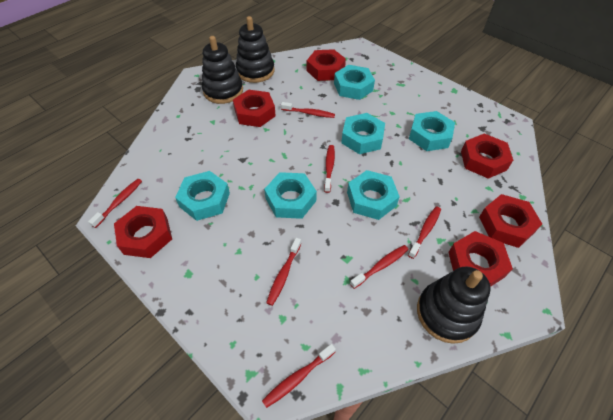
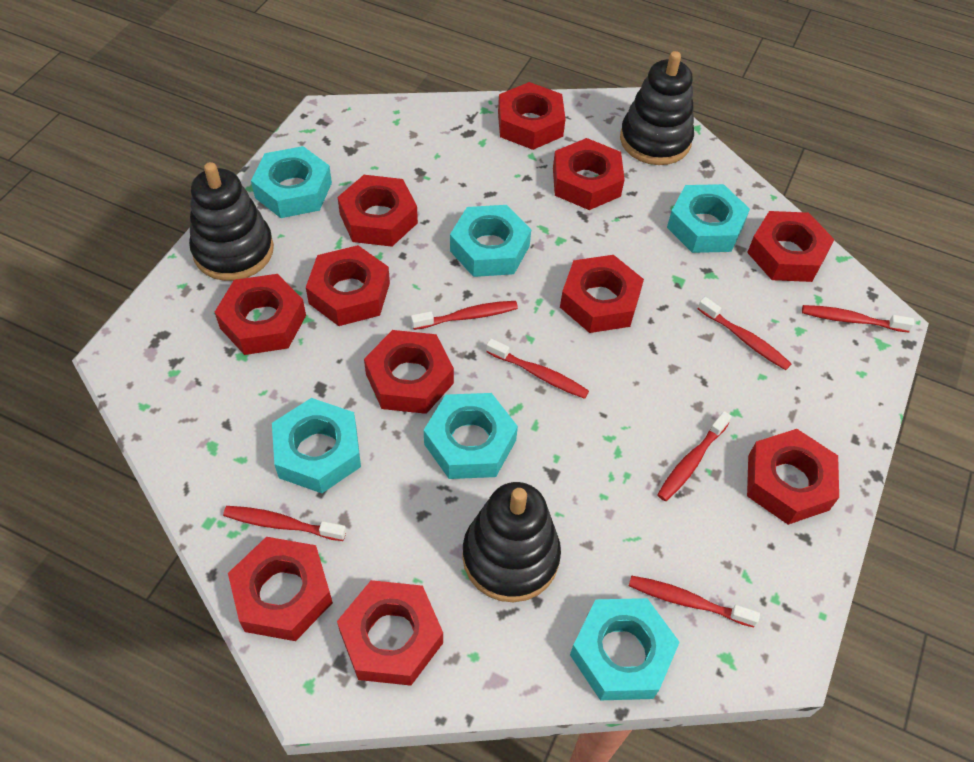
red nut: [114,206,172,258] [233,90,276,127] [307,49,346,81] [448,231,513,287] [461,134,513,179] [479,194,542,248] = 6 -> [215,274,306,355] [228,537,333,641] [306,245,390,326] [337,580,443,686] [338,175,418,247] [364,330,454,414] [498,82,566,150] [553,138,625,210] [560,255,644,333] [747,211,835,282] [747,429,839,525] = 11

